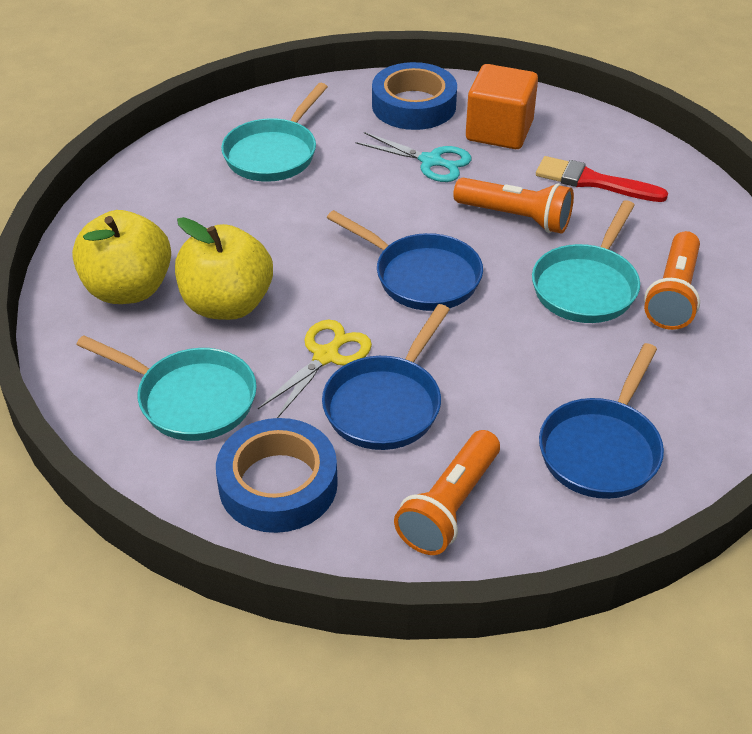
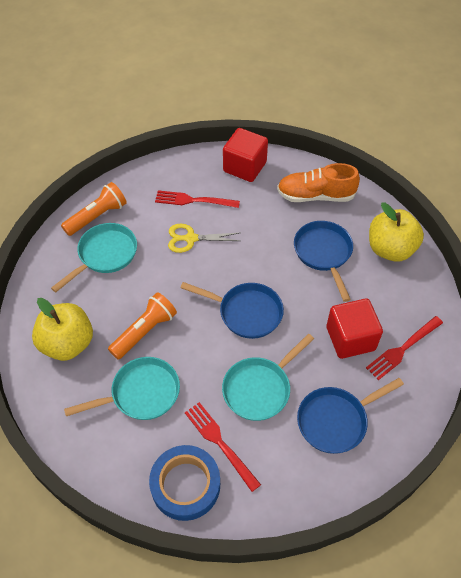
blue tape: [216,418,338,533] [372,62,457,130] = 2 -> [149,445,220,521] = 1
orange cube: [466,64,538,149] = 1 -> none = 0
orange flashlight: [394,430,500,555] [453,178,574,234] [644,231,700,330] = 3 -> [61,182,127,236] [108,292,177,360] = 2
orange shoe: none = 0 -> [277,163,360,202] = 1
red brush: [536,156,668,202] = 1 -> none = 0
red cube: none = 0 -> [223,128,268,182] [326,299,383,359] = 2
red fork: none = 0 -> [155,190,240,208] [185,402,261,492] [366,316,443,380] = 3
turquoise scissors: [355,132,472,182] = 1 -> none = 0

